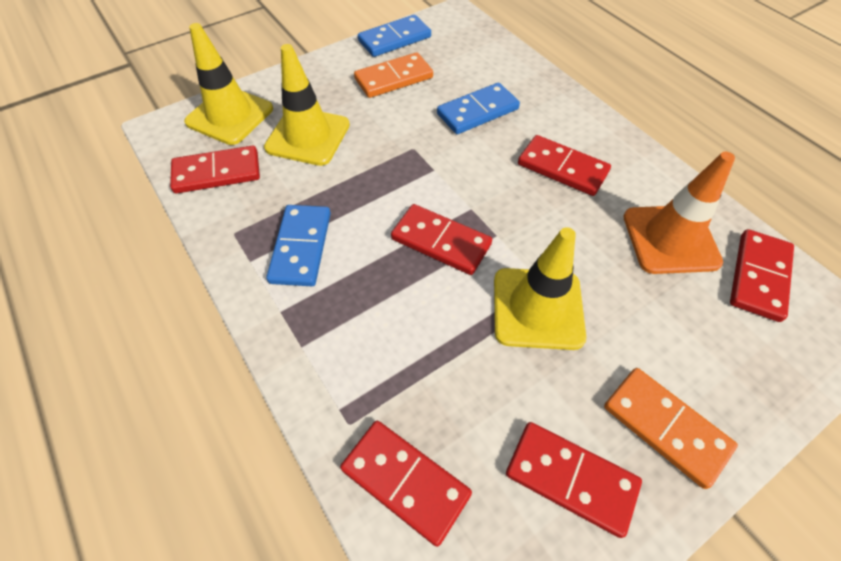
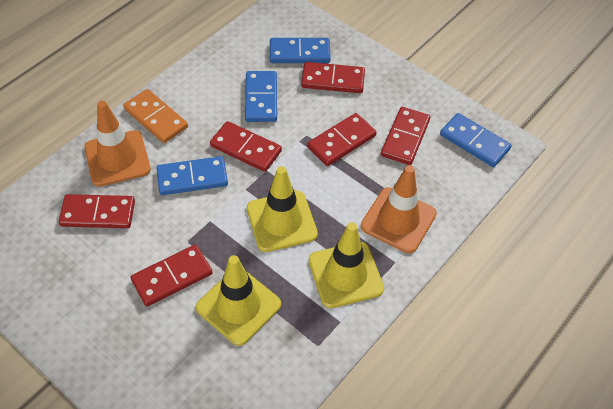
blue domino: [266,205,331,286] [358,15,431,57] [437,83,520,134] = 3 -> [157,156,228,195] [245,71,277,122] [270,38,331,63] [440,113,511,167] = 4
orange domino: [354,52,433,98] [604,368,738,489] = 2 -> [123,89,188,143] = 1
orange traffic cone: [624,152,735,274] = 1 -> [84,101,151,187] [361,165,437,253] = 2

